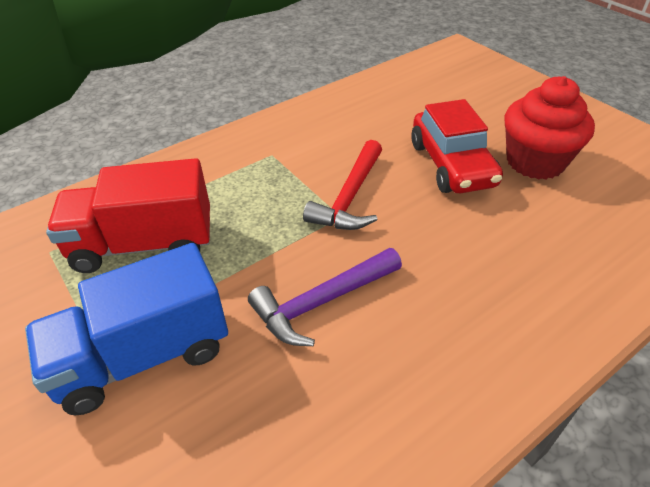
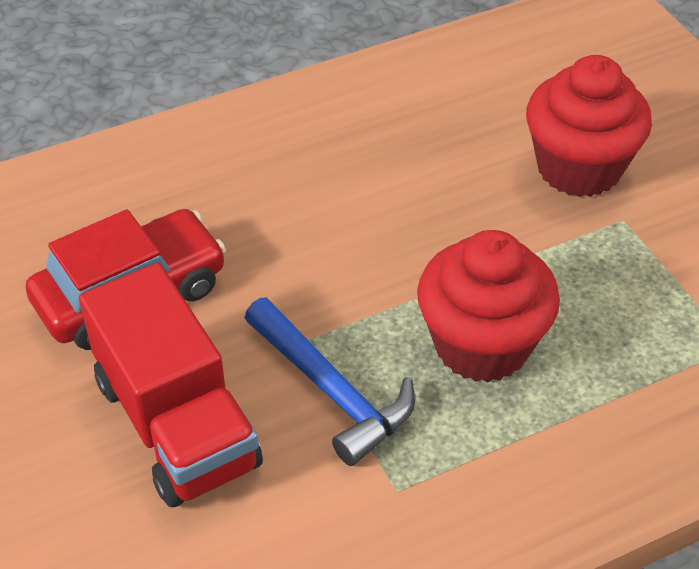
blue hammer: none = 0 -> [245,298,415,466] = 1
blue truck: [25,243,228,415] = 1 -> none = 0
purple hammer: [248,248,402,346] = 1 -> none = 0
red cupcake: [505,76,595,180] = 1 -> [417,230,560,382] [526,55,652,197] = 2
red hammer: [303,140,382,230] = 1 -> none = 0

